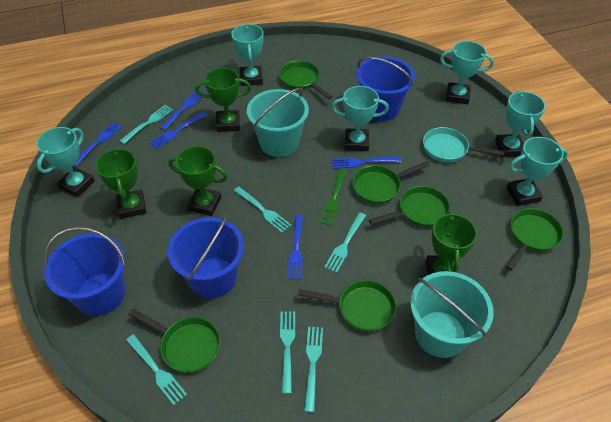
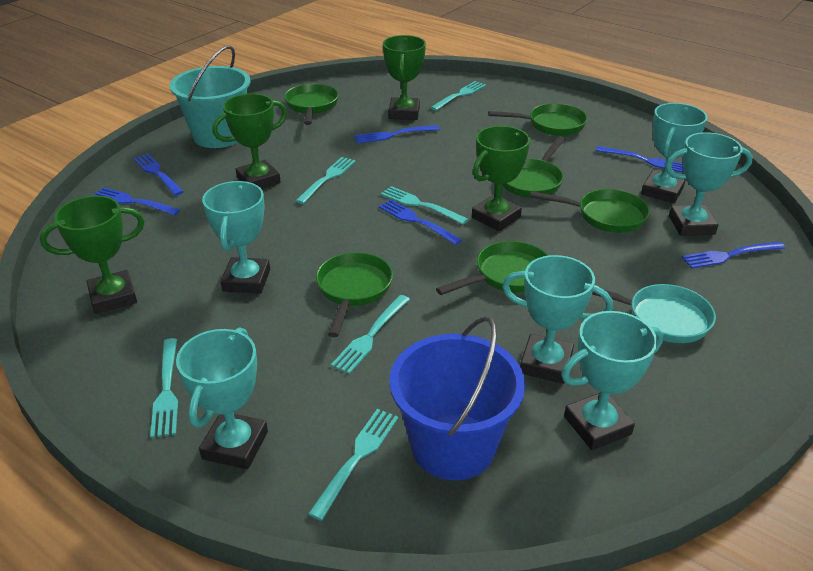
blue bucket: [44,227,126,316] [168,214,244,299] [356,56,415,121] = 3 -> [389,316,525,480] = 1
blue fork: [74,122,122,167] [150,112,207,149] [160,91,205,130] [287,215,303,280] [332,157,401,169] = 5 -> [92,187,180,216] [133,154,184,196] [354,125,440,144] [379,200,462,245] [596,146,684,173] [682,242,785,269] = 6
green fork: [320,169,346,226] = 1 -> none = 0
turquoise bucket: [247,88,309,157] [410,271,494,358] = 2 -> [170,46,250,148] = 1

